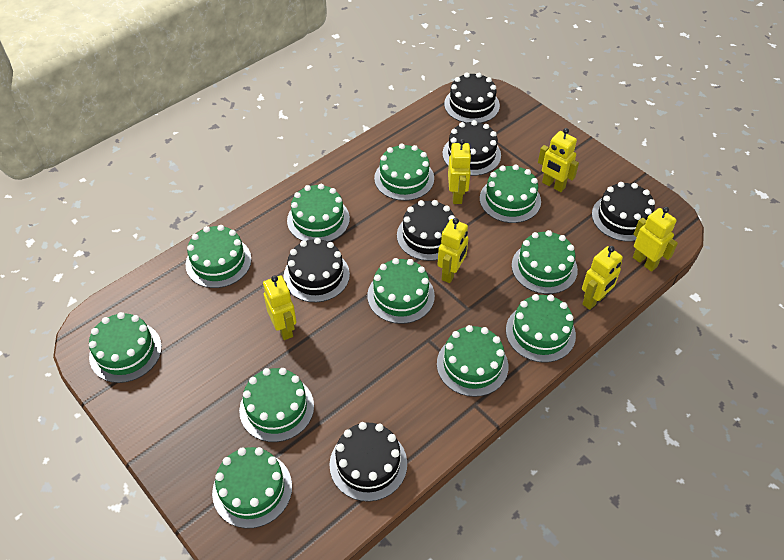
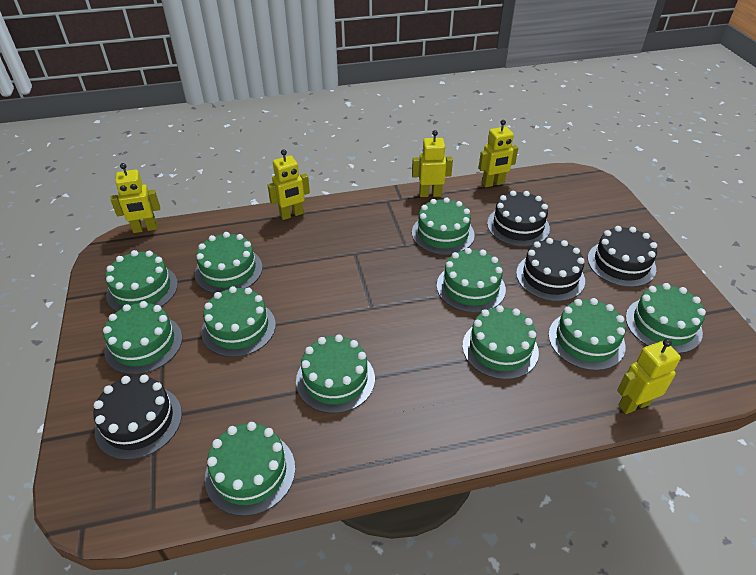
black cake: [283,238,350,302] [329,422,407,502] [397,200,455,261] [443,120,501,176] [444,73,500,123] [592,182,655,242] = 6 -> [93,375,182,460] [487,191,550,247] [516,238,585,302] [588,226,657,287] = 4
yellow robot: [263,275,296,340] [437,218,469,283] [448,139,472,204] [538,128,579,192] [582,246,623,310] [633,207,678,272] = 6 -> [110,163,160,233] [268,149,310,220] [412,130,453,197] [479,120,518,187] [617,339,681,414] = 5

